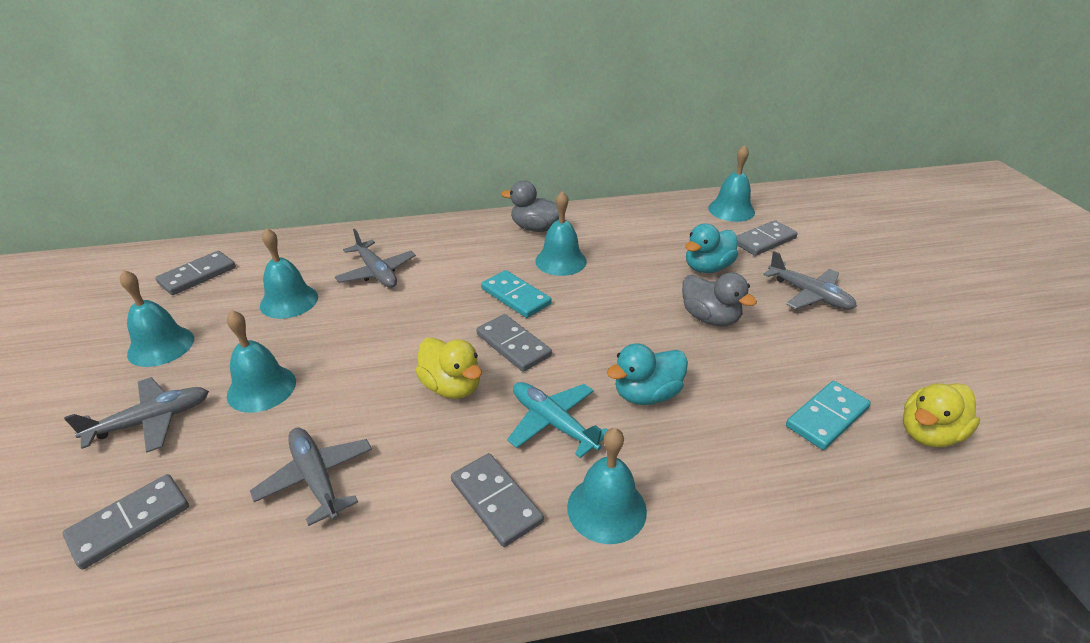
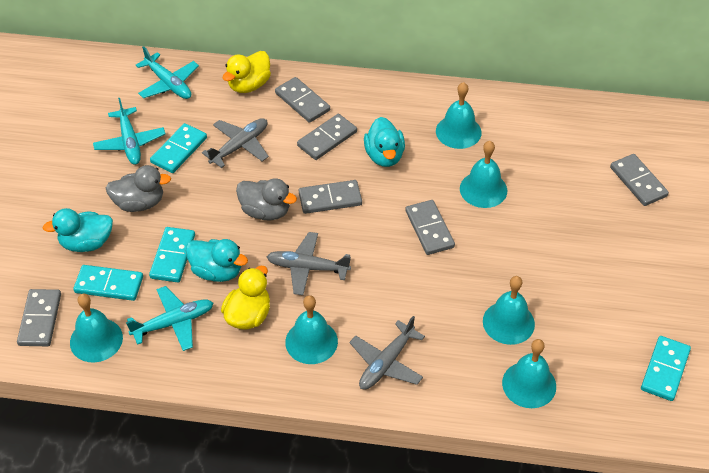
grey domino: [63,474,189,570] [155,251,236,295] [451,453,544,547] [477,314,552,372] [737,220,798,256] = 5 -> [17,289,61,346] [275,77,330,123] [297,114,357,160] [299,180,362,214] [406,200,455,255] [610,154,669,206] = 6
grey plane: [64,377,209,452] [250,427,372,526] [335,229,416,288] [763,251,857,310] = 4 -> [202,118,269,168] [267,232,351,295] [349,316,425,390] = 3
turquoise domino: [481,270,551,318] [786,381,871,450] = 2 -> [73,265,143,301] [149,227,195,282] [150,123,207,173] [641,336,691,401] = 4
turquoise duck: [607,343,688,405] [685,223,738,273] = 2 -> [43,208,113,252] [186,239,248,282] [364,117,405,167] = 3
turquoise plane: [507,382,608,458] = 1 -> [93,98,165,165] [126,286,213,351] [136,46,199,99] = 3

